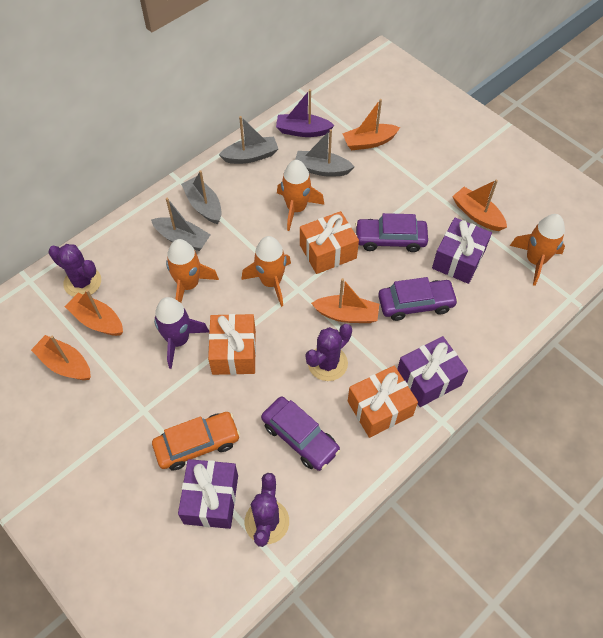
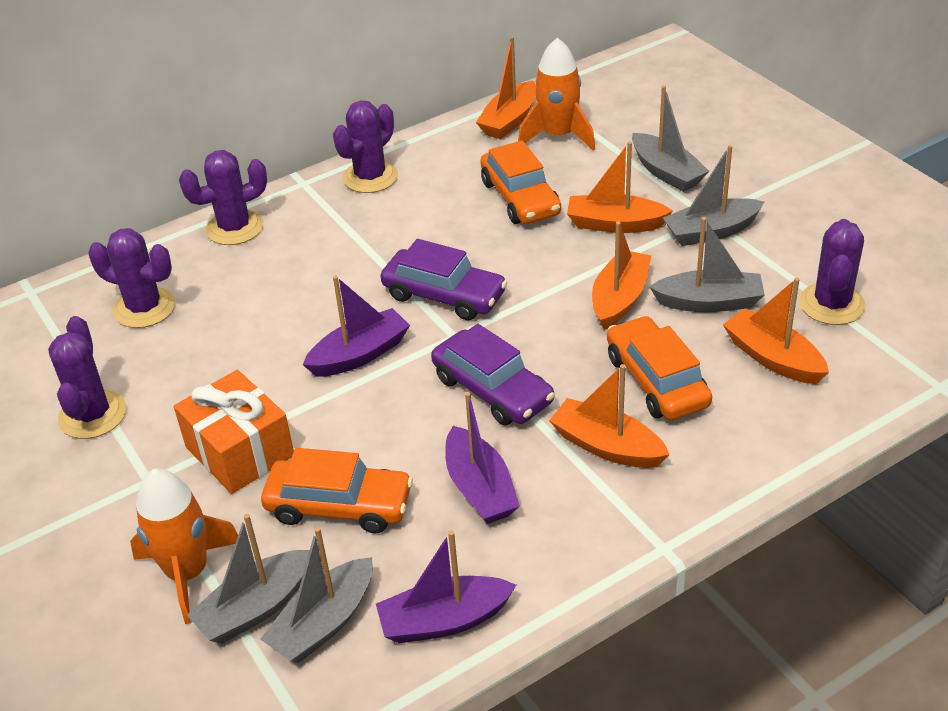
grey boat: [151,198,211,251] [181,171,221,224] [219,116,278,164] [295,129,355,177] = 4 -> [187,514,310,644] [260,527,373,663] [632,86,709,192] [650,217,765,312] [663,145,764,246] = 5
orange car: [152,412,240,471] = 1 -> [261,448,413,533] [480,140,561,224] [607,316,712,420] = 3
orange gift: [208,314,256,375] [300,211,359,274] [348,365,418,438] = 3 -> [174,370,294,494] = 1
orange rocket: [166,239,219,303] [241,236,291,307] [277,160,324,231] [510,214,565,286] = 4 -> [130,469,238,624] [518,38,595,151] = 2
purple boat: [276,89,335,137] = 1 -> [303,275,410,377] [376,530,516,643] [445,392,520,524] = 3
purple cactus: [49,244,101,297] [244,473,289,547] [306,324,352,381] = 3 -> [48,316,126,439] [88,228,175,328] [179,150,267,245] [333,100,398,193] [799,219,866,325] = 5
purple car: [261,397,340,471] [355,213,428,252] [378,277,458,321] = 3 -> [381,239,507,320] [431,324,555,426] = 2
purple gift: [178,459,238,529] [397,336,468,407] [432,218,492,284] = 3 -> none = 0
purple rocket: [154,297,209,369] = 1 -> none = 0

